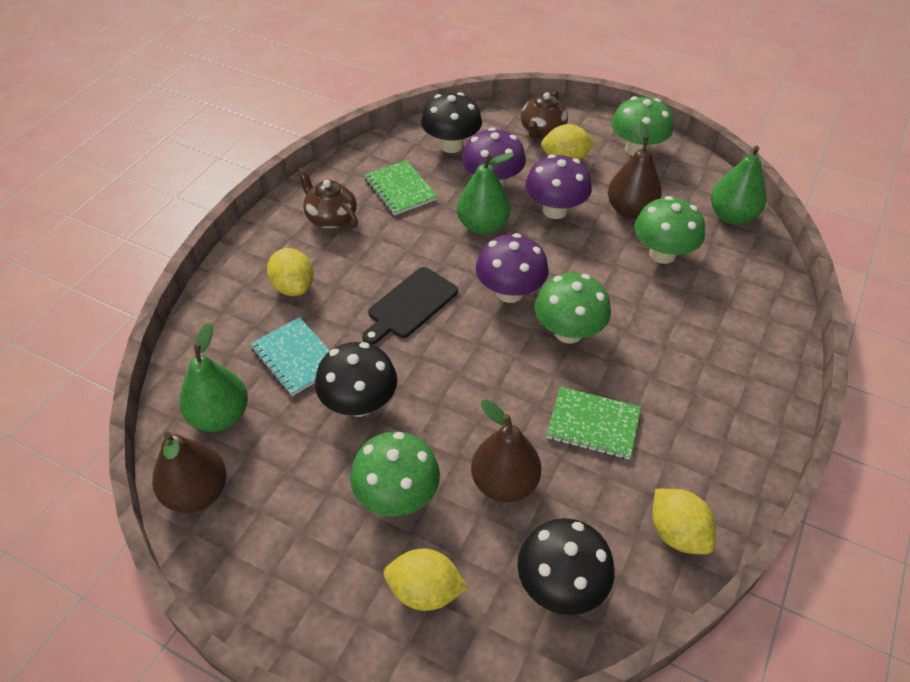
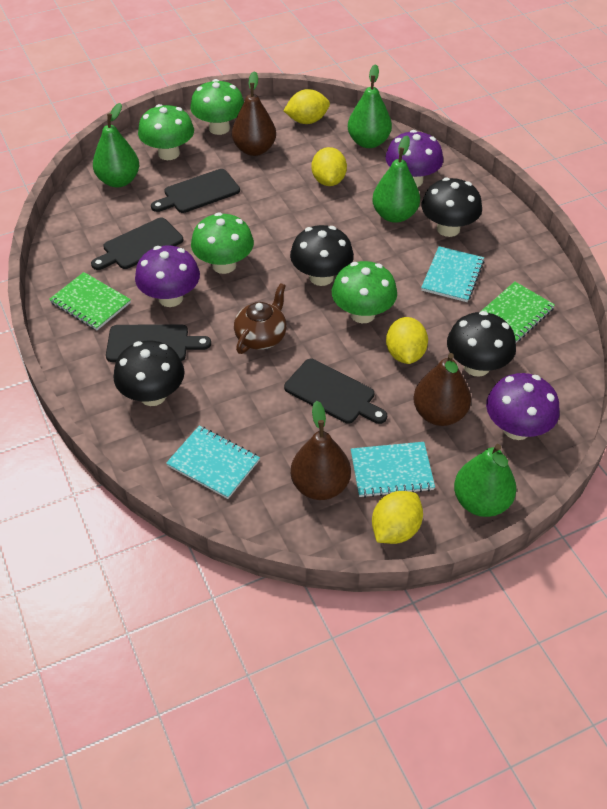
black cutting board: [362,267,458,345] = 1 -> [91,218,183,270] [106,324,211,362] [151,169,240,213] [284,359,387,424] = 4
black mushroom: [315,342,398,417] [421,92,482,153] [517,518,615,615] = 3 -> [113,341,184,406] [290,225,354,286] [421,177,482,237] [447,311,516,377] = 4
brown teapot: [297,167,358,229] [521,91,568,139] = 2 -> [234,283,287,354] = 1
green pear: [179,322,248,432] [457,153,514,234] [711,146,766,225] = 3 -> [93,103,139,187] [348,64,392,148] [372,136,420,223] [454,444,516,517] = 4
turquoise notebook: [250,317,330,396] = 1 -> [166,426,260,499] [351,442,435,498] [421,246,484,302] = 3

